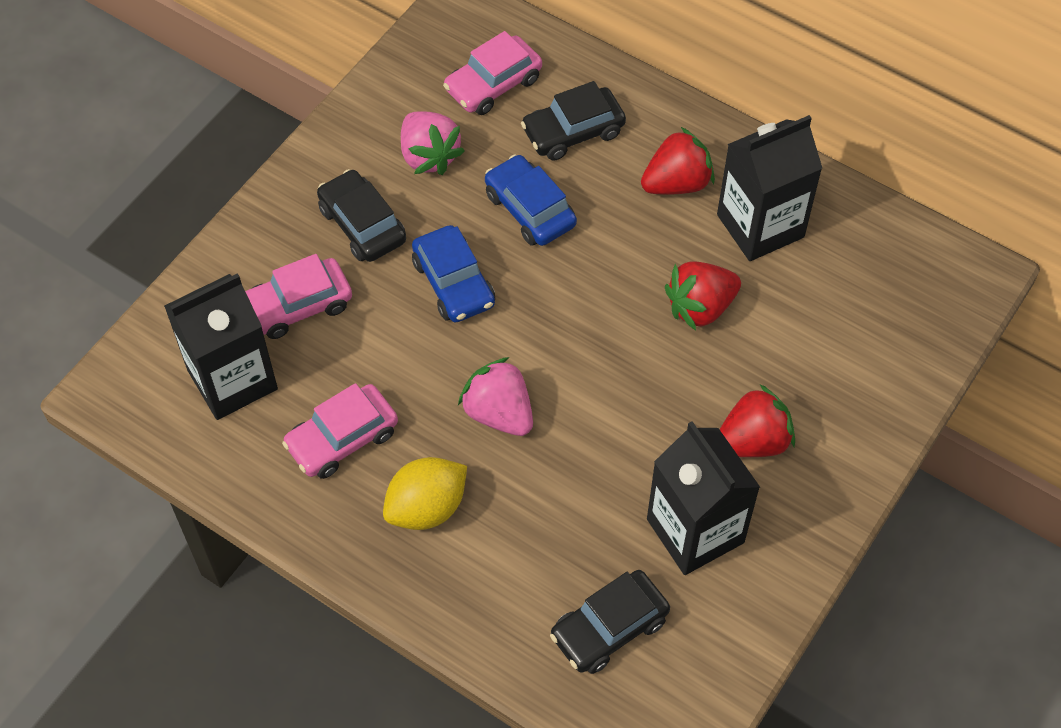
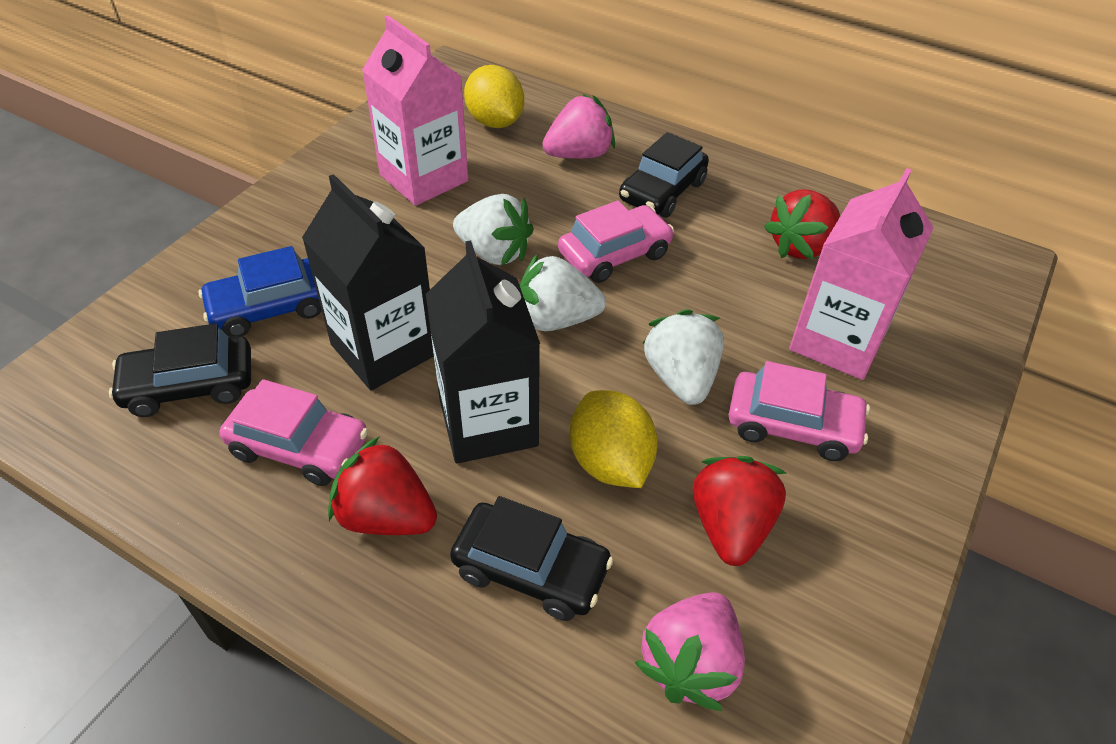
black carton: [164,273,278,420] [647,421,760,575] [717,115,822,261] = 3 -> [302,174,434,391] [426,241,540,464] = 2
blue car: [412,225,495,322] [485,155,577,246] = 2 -> [199,246,322,337] = 1
pink carton: none = 0 -> [362,15,468,206] [789,168,934,380] = 2
white strawberry: none = 0 -> [453,194,534,266] [520,253,606,331] [643,309,724,405] = 3
yellow lemon: [383,457,467,530] = 1 -> [464,65,524,128] [570,390,658,488] = 2

